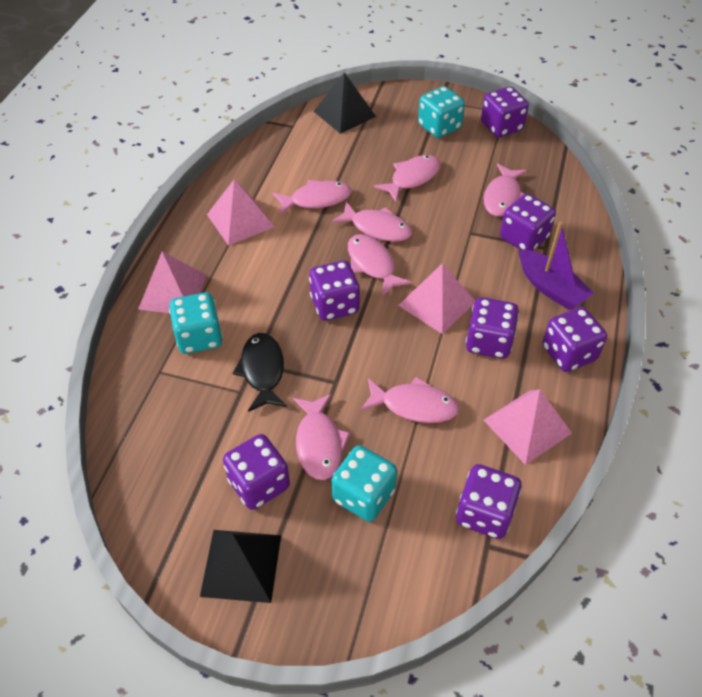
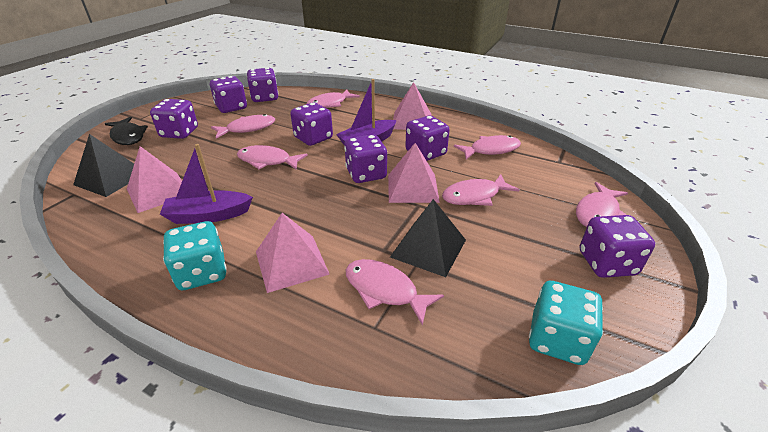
purple boat: [519,222,594,310] = 1 -> [160,144,253,224] [336,79,397,146] = 2
turquoise dice: [169,292,223,354] [331,445,397,522] [418,86,465,138] = 3 -> [163,221,227,290] [529,281,603,365] = 2

